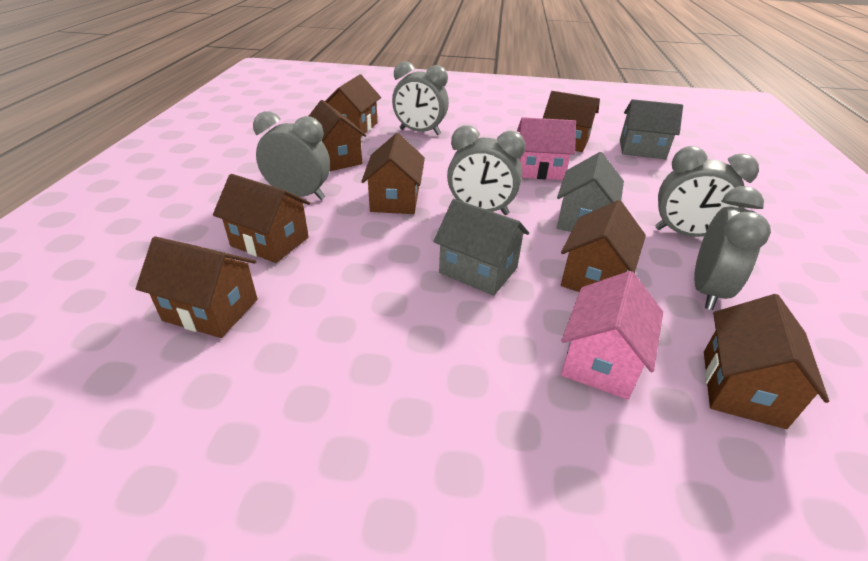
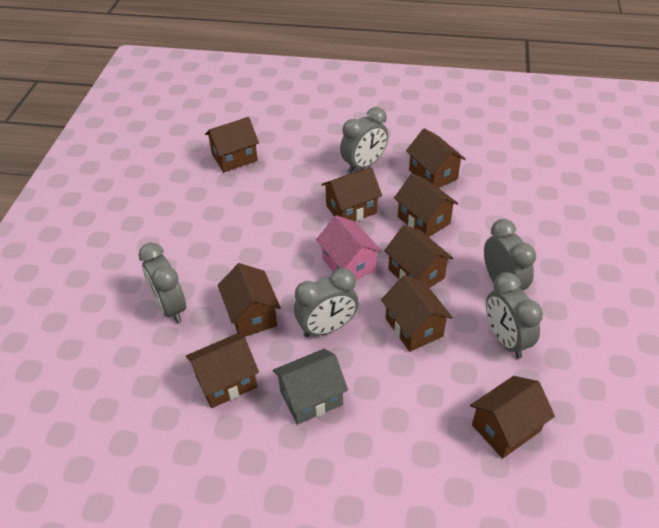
brown house: [136,236,258,338] [213,174,310,263] [309,100,366,171] [325,75,381,137] [361,133,425,214] [543,91,600,152] [561,200,646,292] [704,294,829,429] = 8 -> [186,333,259,408] [205,117,259,172] [218,263,281,337] [321,167,382,221] [381,275,453,352] [384,225,453,288] [394,173,458,237] [406,128,466,188] [470,376,555,459] = 9
grey house: [433,199,529,296] [557,152,624,232] [620,99,683,159] = 3 -> [273,349,348,425] = 1
pink house: [517,117,576,180] [561,271,663,400] = 2 -> [316,215,382,280] = 1

